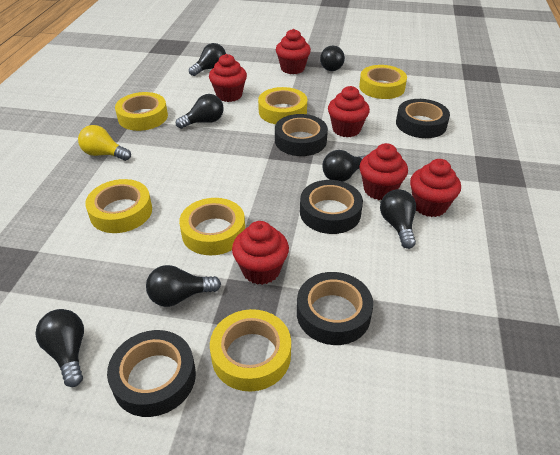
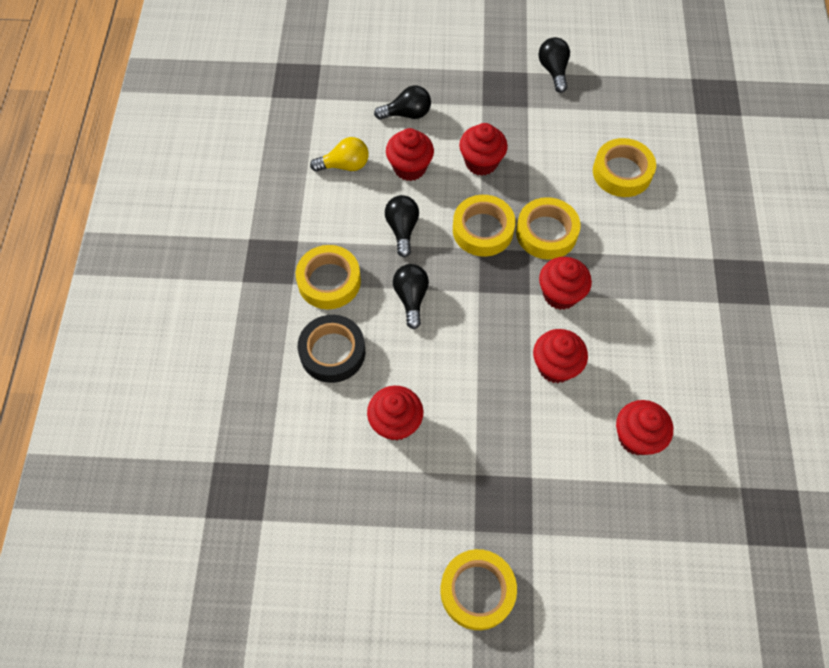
black light bulb: [35,309,84,387] [146,265,221,307] [176,94,224,129] [189,43,226,76] [320,46,345,71] [322,150,366,182] [380,189,416,249] = 7 -> [374,85,431,120] [385,195,419,258] [393,264,429,329] [538,37,570,93] = 4
black tape: [107,330,196,417] [275,114,328,156] [297,272,373,345] [300,180,363,234] [396,99,450,138] = 5 -> [298,315,365,383] = 1
yellow tape: [85,179,152,233] [115,92,168,131] [179,198,245,255] [210,309,291,391] [258,87,307,124] [359,65,407,99] = 6 -> [296,245,361,309] [440,549,517,630] [453,195,515,257] [516,197,580,260] [593,138,656,197] = 5

